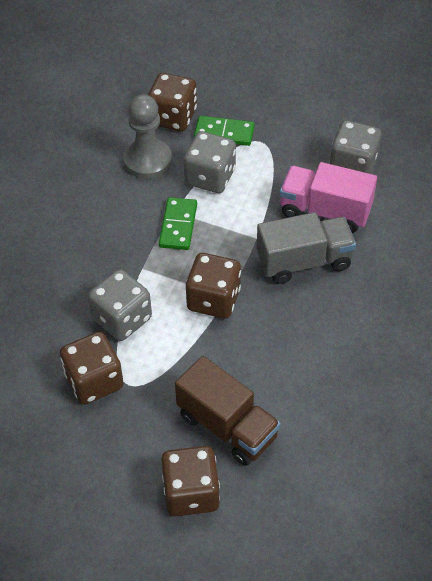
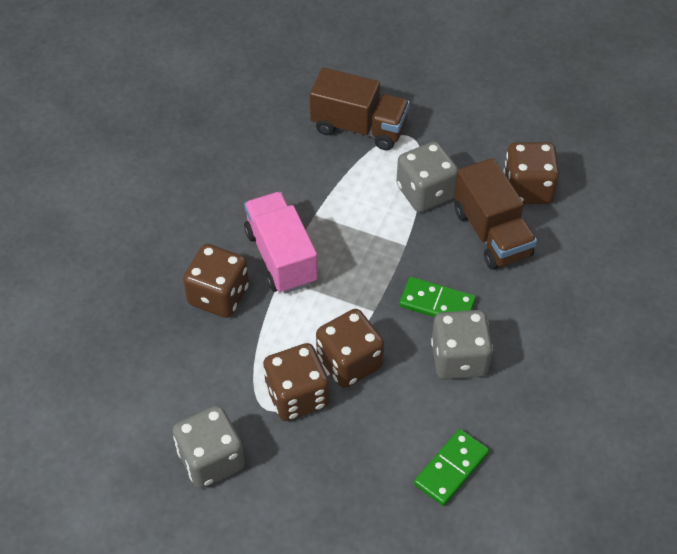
brown truck: [175,356,281,466] = 1 -> [310,68,410,150] [454,158,537,270] = 2
grey pawn: [123,94,172,179] = 1 -> none = 0
grey truck: [257,212,356,284] = 1 -> none = 0

